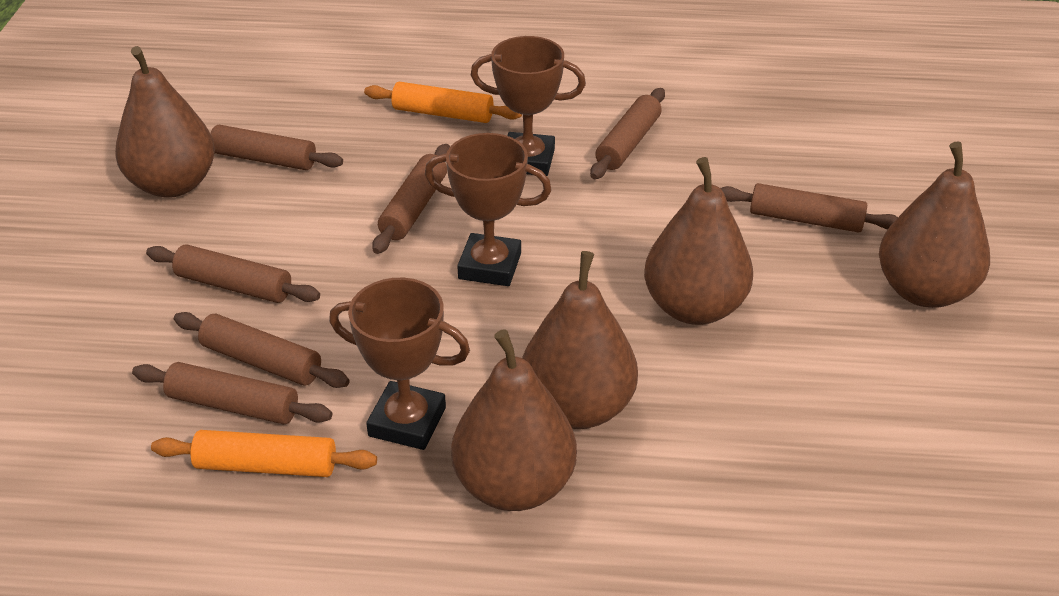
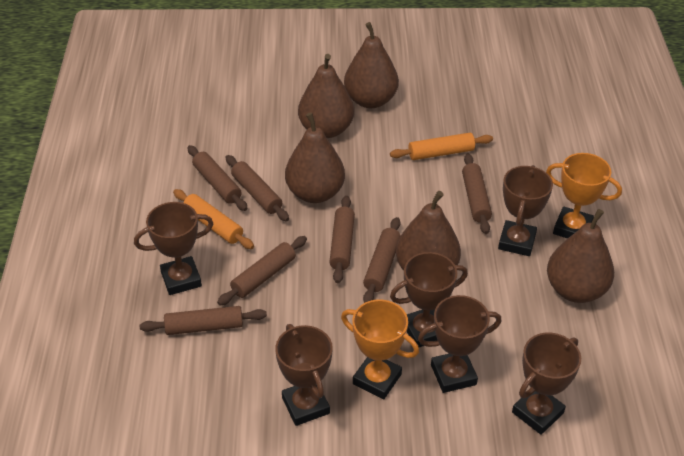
brown trophy: [329,278,470,450] [425,133,552,286] [471,36,586,176] = 3 -> [134,202,213,295] [275,324,333,426] [390,252,468,347] [418,295,501,393] [498,165,553,256] [512,333,581,435] = 6
orange trophy: none = 0 -> [341,300,419,399] [546,153,622,239] = 2

